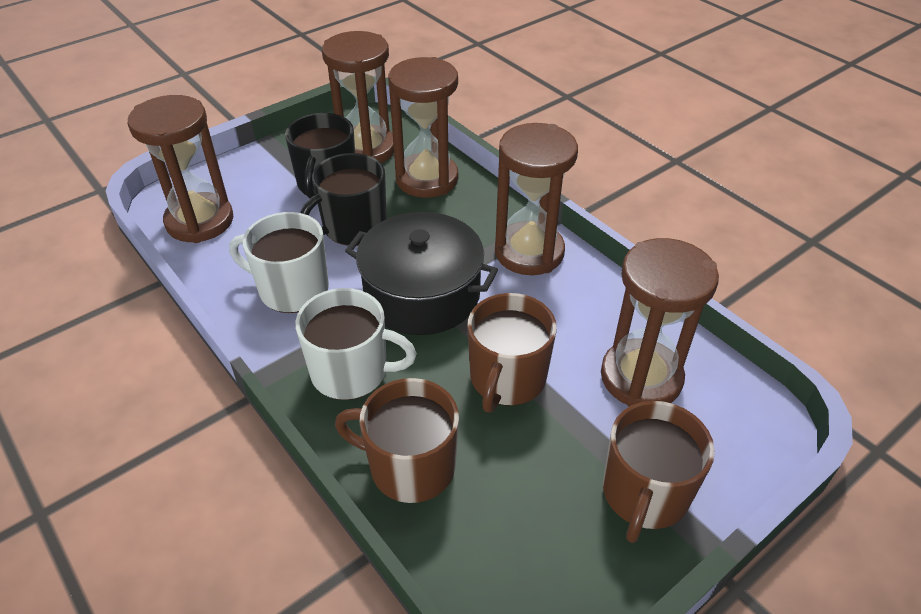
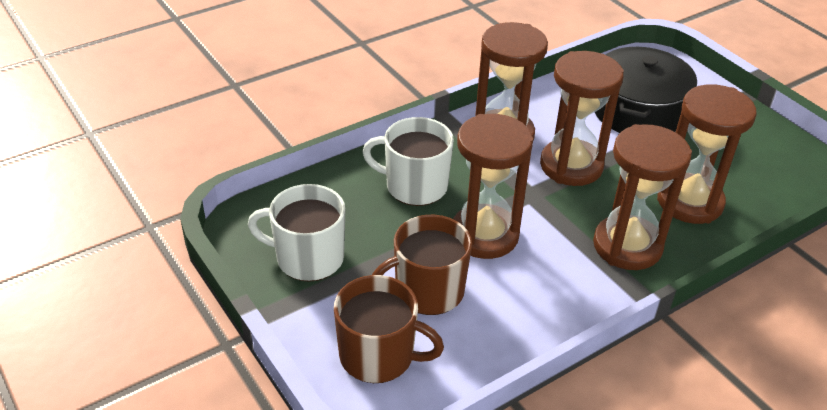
black mug: [285,113,355,198] [300,153,387,246] = 2 -> none = 0
brown mug: [335,378,459,503] [468,293,557,413] [603,401,715,543] = 3 -> [334,275,444,383] [372,215,472,315] = 2

